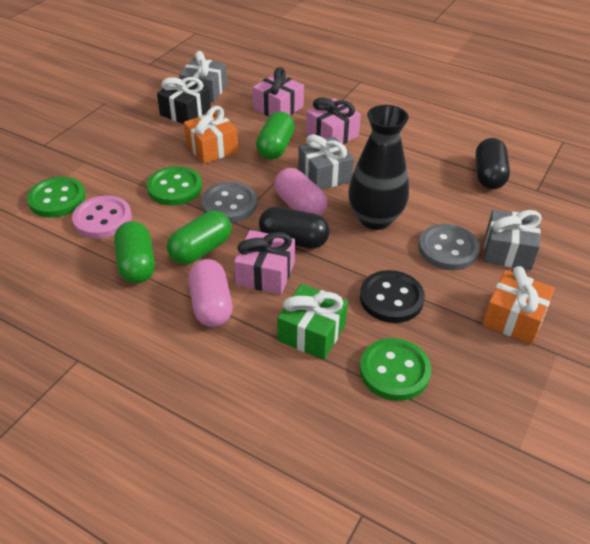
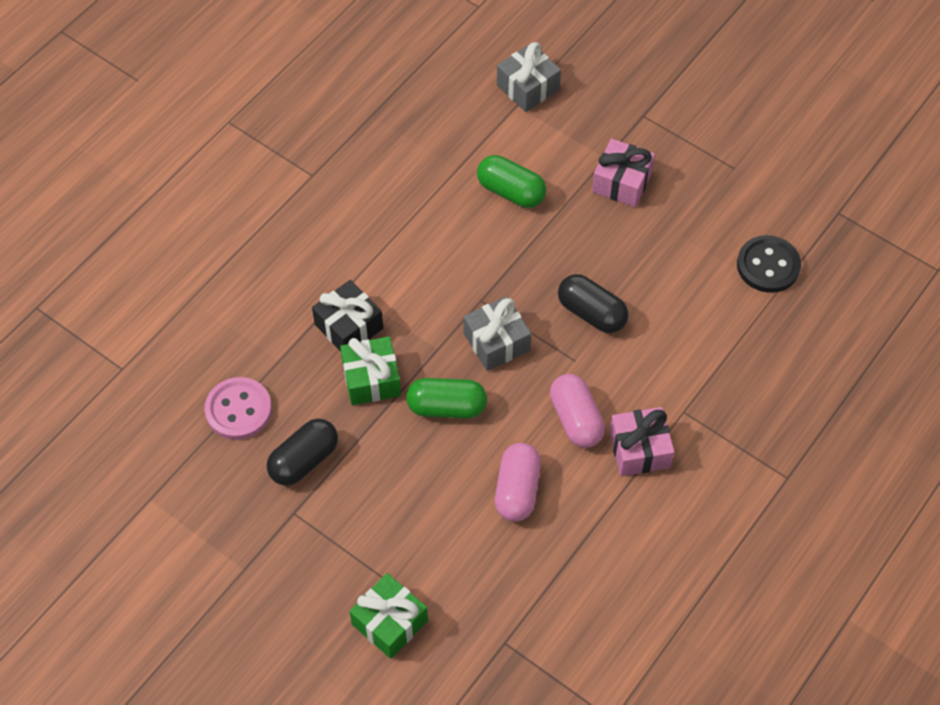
black vase: [348,105,409,230] = 1 -> none = 0
green button: [27,177,86,217] [147,166,202,206] [360,338,431,401] = 3 -> none = 0
green capsule: [114,221,155,283] [167,211,231,265] [256,112,295,160] = 3 -> [406,378,487,418] [477,155,546,208] = 2
green gift: [277,284,348,359] = 1 -> [340,336,401,405] [349,573,428,659] = 2
grey button: [201,182,257,223] [419,224,480,270] = 2 -> none = 0
grey gift: [179,51,227,102] [298,134,354,190] [484,210,542,270] = 3 -> [463,296,531,371] [497,42,561,112] = 2
orange gift: [184,106,238,164] [482,266,555,344] = 2 -> none = 0
pink gift: [234,230,295,295] [252,67,304,116] [306,98,361,144] = 3 -> [592,139,655,207] [609,407,675,476] = 2

